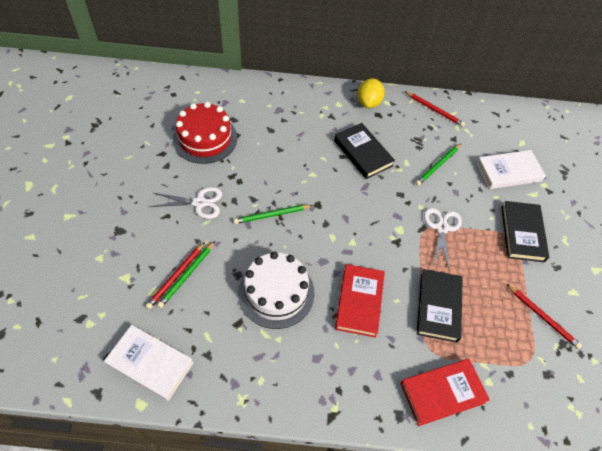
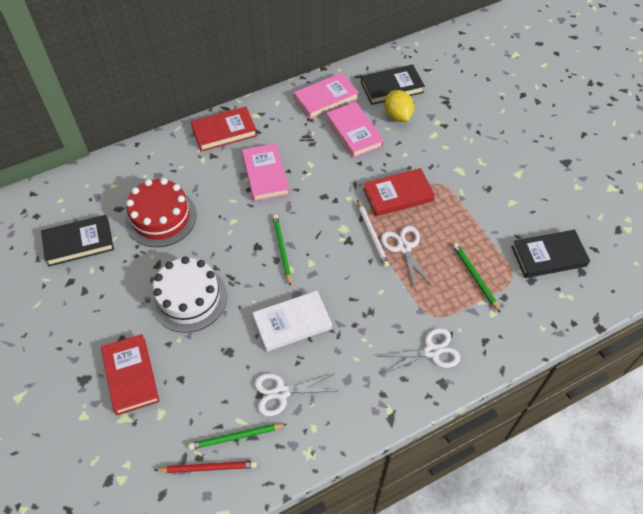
pink book: none = 0 -> [242,143,289,202] [294,73,359,119] [326,102,384,158] = 3
red book: [335,264,385,338] [401,359,490,426] = 2 -> [101,334,160,415] [191,107,257,152] [363,168,435,216] = 3
red pencil: [146,242,205,309] [405,91,465,127] [507,284,582,349] = 3 -> [154,461,257,473] = 1
white book: [104,325,194,401] [476,150,546,189] = 2 -> [253,291,332,352] = 1
white pencil: none = 0 -> [357,200,389,267] = 1
white scissors: [150,187,222,219] [424,208,462,271] = 2 -> [254,373,338,416] [377,328,460,374] [381,226,431,288] = 3

